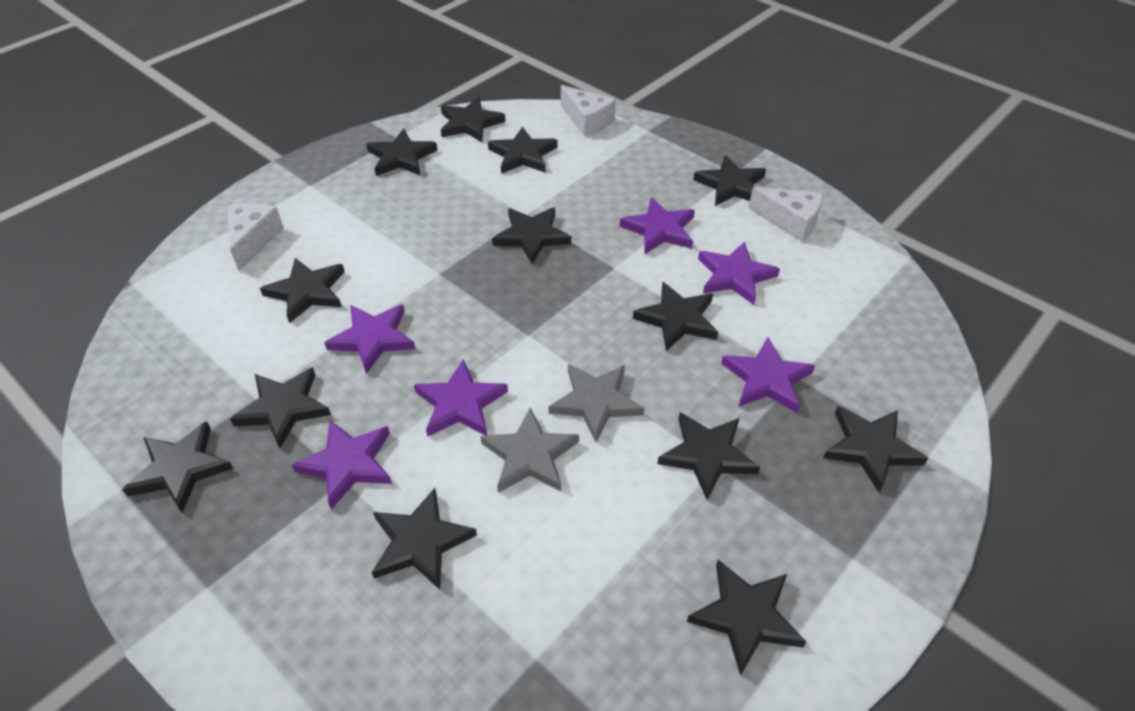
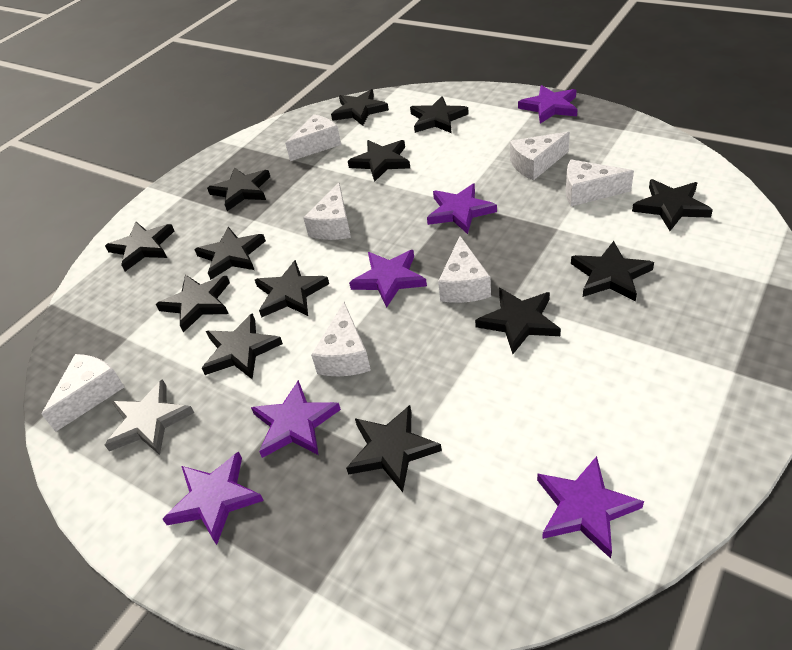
grey star: [481,408,579,493] [549,364,644,442] = 2 -> [105,379,194,455] = 1
white cheese: [227,203,284,271] [561,85,616,136] [749,187,823,242] = 3 -> [42,354,124,432] [285,114,341,161] [303,183,351,240] [311,302,371,376] [438,236,491,303] [510,131,570,181] [566,159,634,206] = 7

